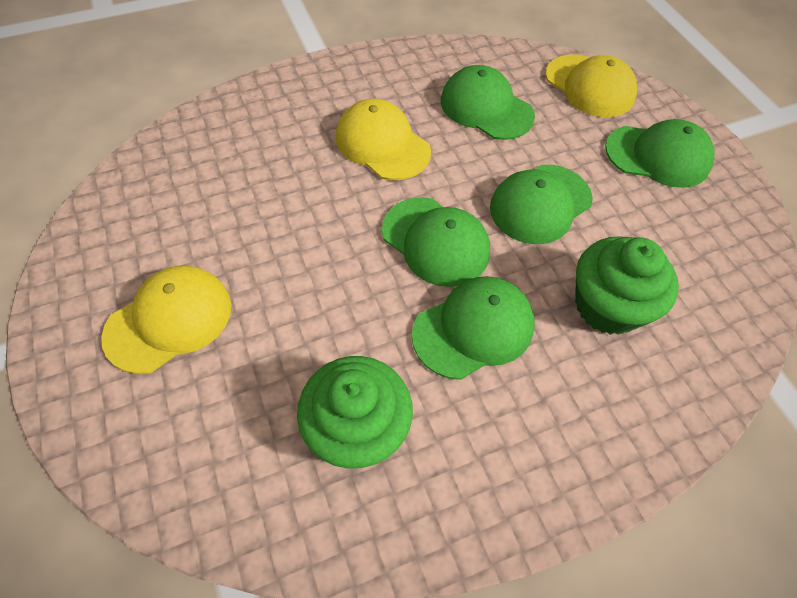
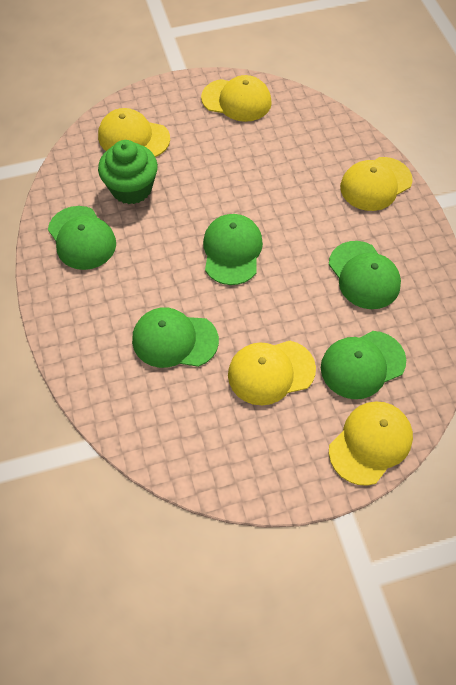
green cupcake: [297,356,413,469] [575,236,679,335] = 2 -> [98,140,158,204] = 1
yellow cap: [101,265,231,374] [336,99,431,180] [546,55,637,117] = 3 -> [98,108,170,157] [201,75,272,122] [228,341,316,405] [329,402,413,486] [340,157,413,211] = 5

